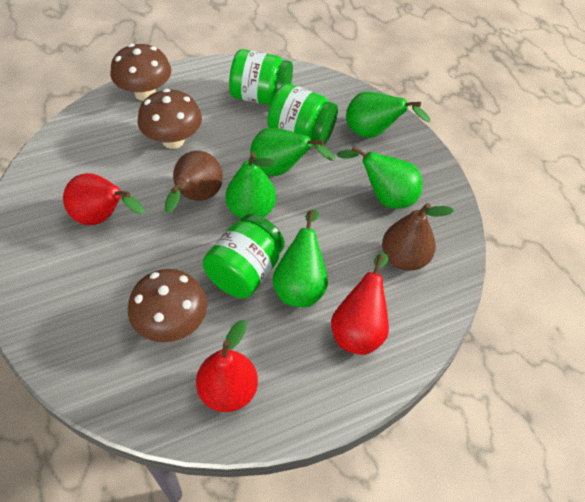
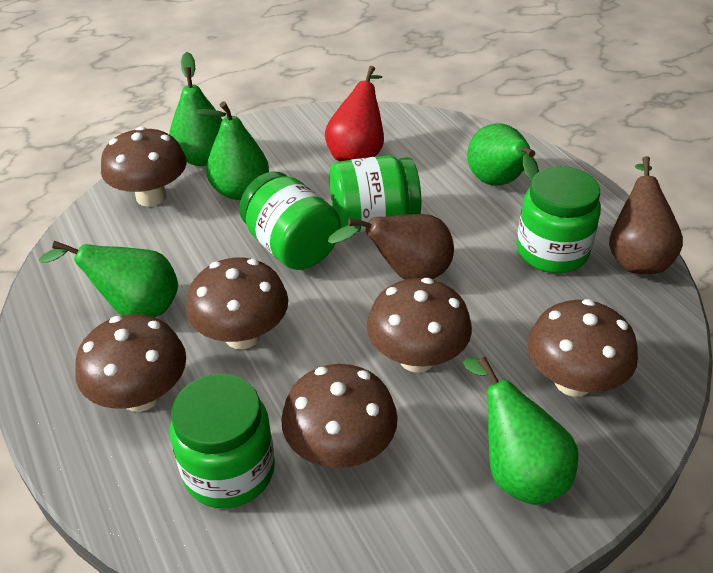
brown mushroom: [110,44,171,101] [128,269,207,342] [138,89,202,149] = 3 -> [75,314,186,412] [101,127,187,207] [186,257,288,349] [281,364,398,468] [367,278,472,373] [527,299,638,397] = 6
green jar: [203,214,285,298] [229,49,293,105] [267,84,338,145] = 3 -> [170,374,275,508] [239,171,341,270] [329,155,421,232] [516,166,601,273] = 4
red pear: [63,173,144,225] [196,320,258,412] [331,253,389,355] = 3 -> [325,66,384,161] = 1

